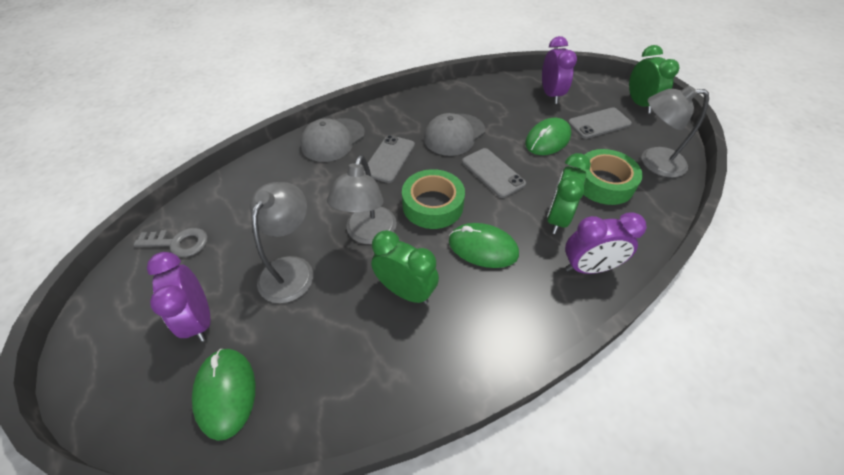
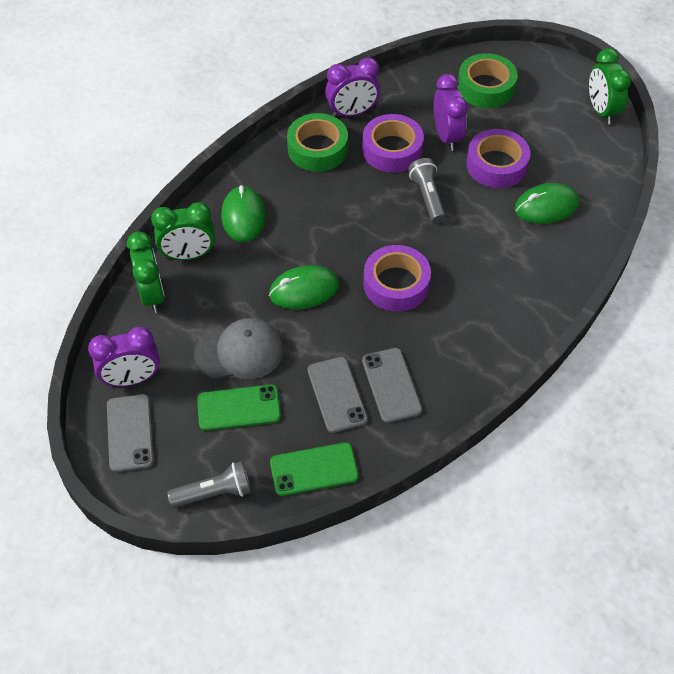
green phone: none = 0 -> [197,384,281,431] [270,442,359,496] = 2
grey cap: [300,118,365,162] [424,113,485,156] = 2 -> [194,318,283,379] = 1
grey flashlight: none = 0 -> [167,461,251,508] [408,158,446,223] = 2
grey key: [134,228,208,257] = 1 -> none = 0
grey lamp: [250,182,313,303] [327,155,397,244] [641,85,709,178] = 3 -> none = 0
purple tape: none = 0 -> [362,114,424,173] [363,245,431,312] [466,129,530,188] = 3

